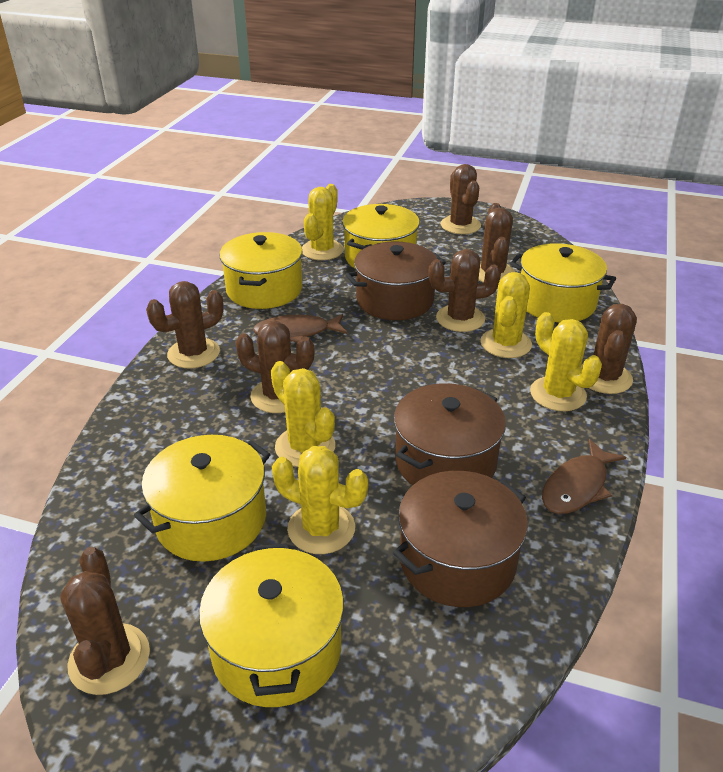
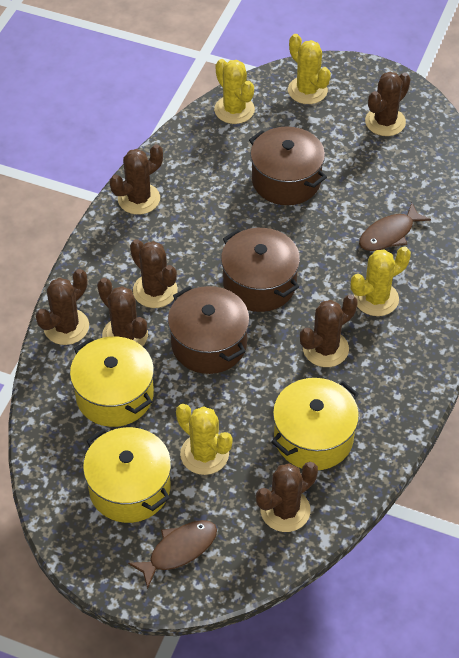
yellow cactus: [271,361,335,467] [272,446,368,554] [302,184,344,260] [480,272,532,358] [530,312,602,411] = 5 -> [176,404,233,475] [214,59,255,124] [288,34,331,104] [351,247,411,316] = 4
yellow pot: [134,435,271,562] [199,543,344,707] [220,232,303,309] [342,204,420,268] [510,243,616,323] = 5 -> [70,336,154,427] [83,427,171,523] [272,378,359,470] = 3

